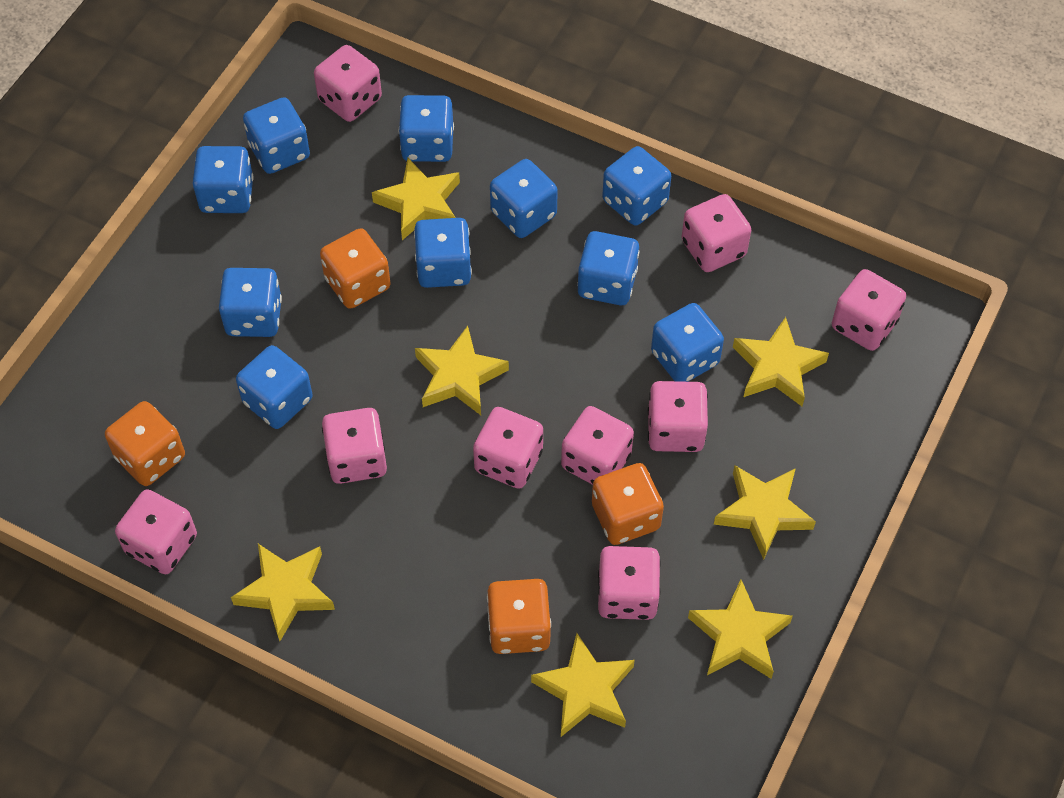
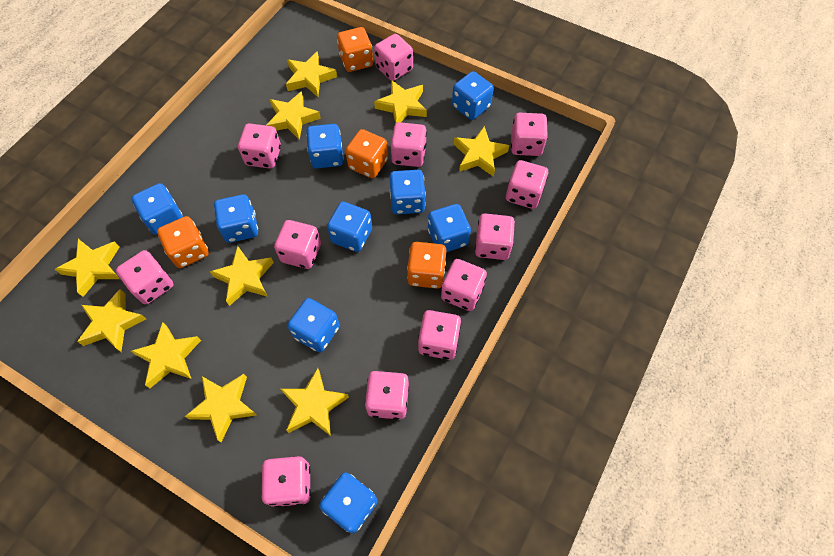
blue dice: [192,146,253,213] [219,268,282,337] [236,345,312,429] [243,97,310,174] [399,95,454,162] [414,218,472,288] [490,159,558,238] [577,231,639,305] [602,146,671,226] [651,303,724,382] = 10 -> [131,183,183,235] [214,194,258,243] [287,298,340,353] [306,124,344,168] [319,472,378,534] [327,202,372,252] [389,170,426,214] [428,204,471,252] [452,71,494,120] = 9
pink dice: [115,489,197,574] [314,45,382,122] [322,408,387,484] [473,407,543,489] [561,406,634,485] [598,546,661,620] [648,381,708,452] [682,194,751,272] [832,269,906,351] = 9 -> [116,250,174,305] [238,123,281,169] [261,456,311,507] [274,220,321,269] [365,371,409,420] [374,34,413,81] [391,122,427,167] [418,310,461,360] [441,259,487,311] [475,213,515,260] [506,160,548,209] [511,113,548,156] = 12
yellow star: [231,544,335,641] [372,158,460,240] [415,326,509,415] [531,633,635,737] [688,580,793,679] [714,465,816,560] [733,317,829,406] = 7 -> [55,239,120,297] [77,289,146,352] [131,322,201,388] [184,374,257,442] [210,245,274,306] [266,91,321,140] [281,368,349,436] [286,51,337,97] [374,80,427,124] [454,126,509,177] = 10

